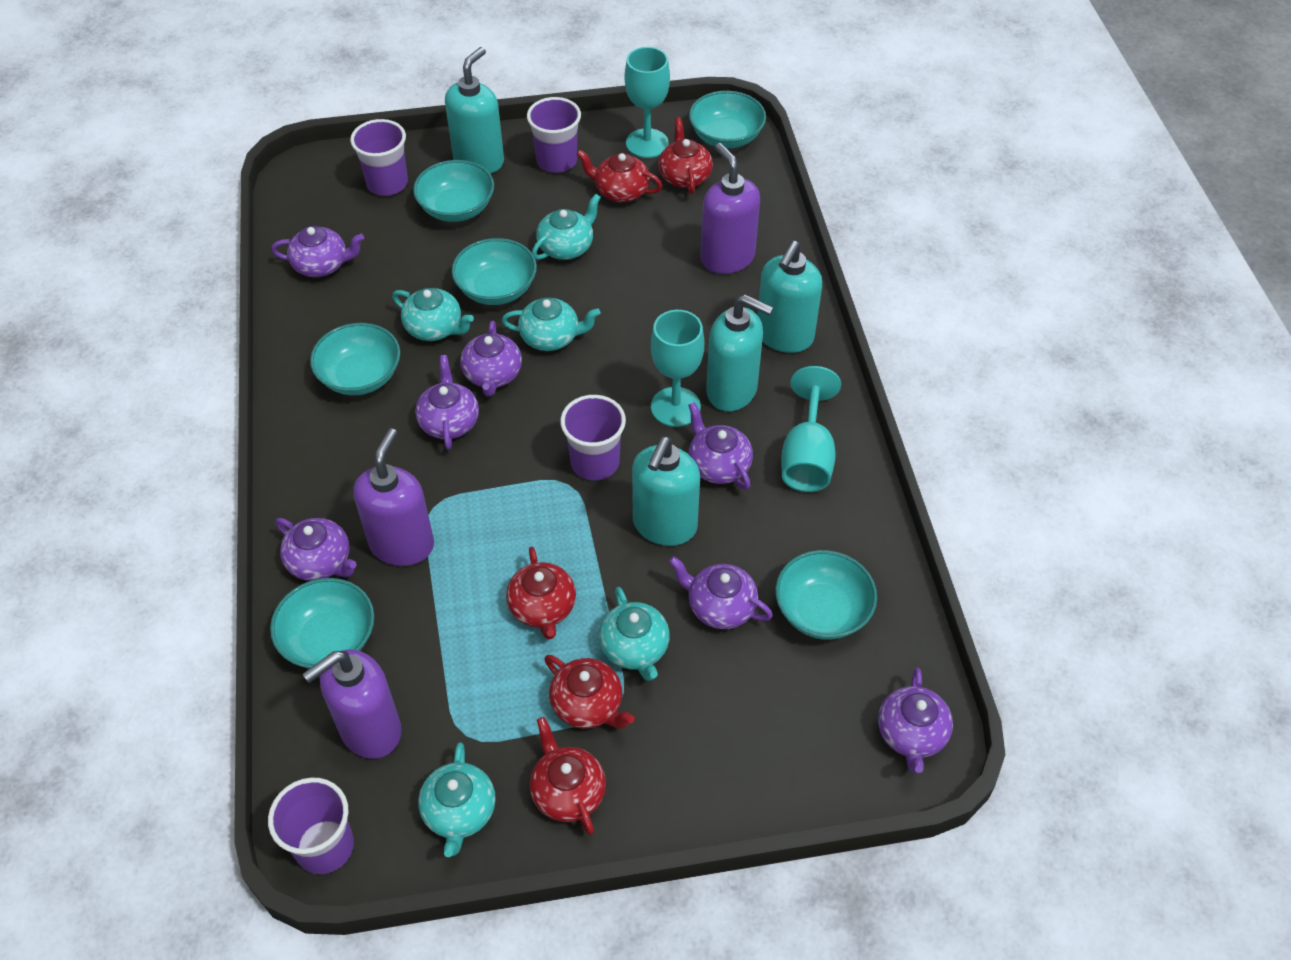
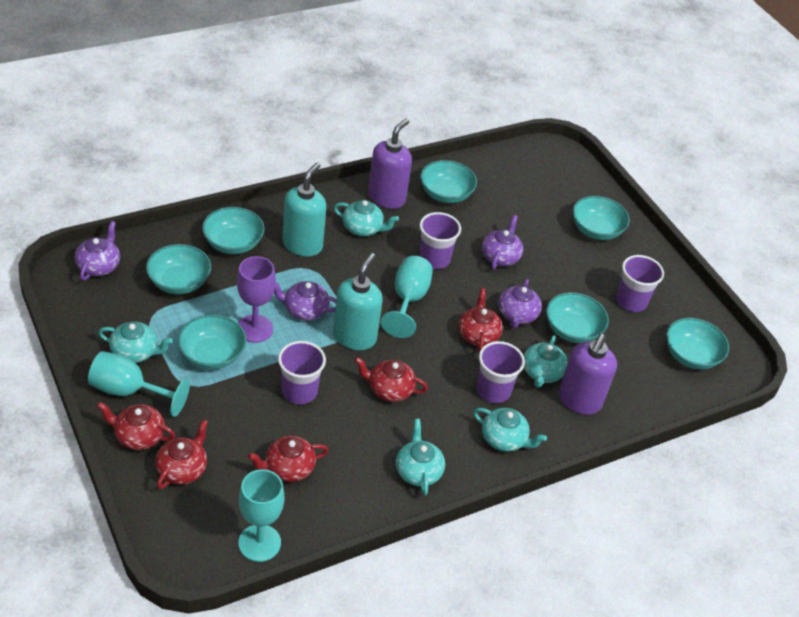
purple goblet: none = 0 -> [237,256,276,343] = 1
purple soap dispenser: [303,650,402,759] [353,428,434,566] [700,143,760,274] = 3 -> [368,119,412,209] [558,334,617,415] = 2
purple teapot: [271,226,364,277] [275,518,357,581] [415,355,479,450] [460,321,522,397] [669,556,773,629] [688,402,753,490] [878,668,953,773] = 7 -> [75,221,120,280] [274,281,336,320] [482,215,523,269] [498,279,542,328] = 4
turquoise bowl: [270,578,374,669] [310,323,400,395] [413,160,494,222] [452,238,537,305] [689,91,766,148] [775,550,877,640] = 6 -> [146,244,211,294] [178,315,246,370] [202,207,265,254] [420,160,477,203] [546,292,609,343] [572,196,630,240] [666,318,729,369] = 7
turquoise soap dispenser: [445,47,504,174] [632,436,700,546] [706,295,773,411] [757,241,822,353] = 4 -> [282,162,327,257] [333,253,382,350] = 2

